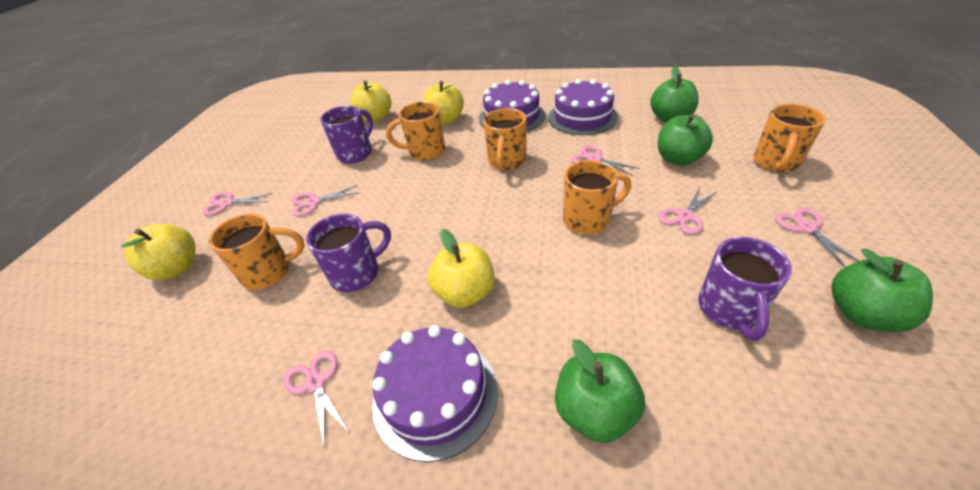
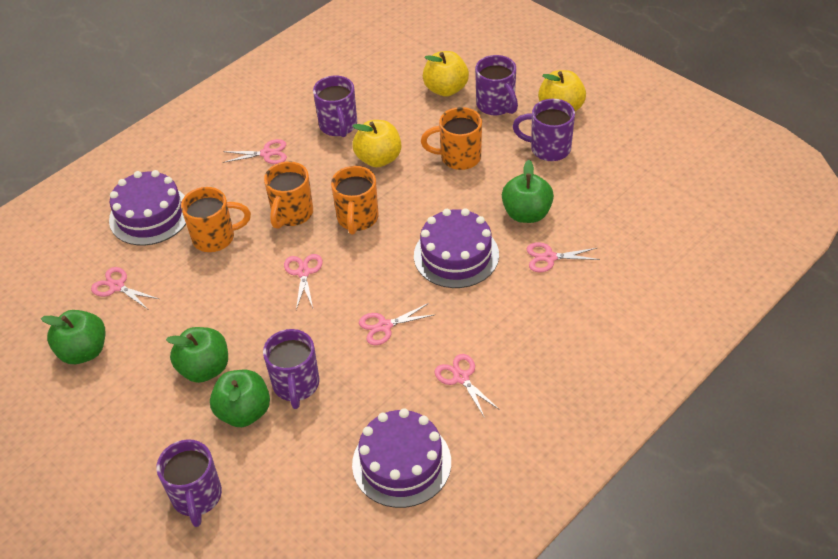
orange mug: [209,213,304,290] [386,101,445,161] [483,108,527,171] [563,160,631,234] [754,104,826,173] = 5 -> [181,187,251,252] [264,161,313,229] [331,166,379,235] [421,107,482,170] = 4
purple mug: [306,214,391,292] [320,106,373,164] [698,237,792,341] = 3 -> [156,439,222,527] [263,329,320,409] [313,76,357,137] [475,55,518,115] [512,99,575,161] = 5
yellow apple: [121,224,196,280] [351,80,391,122] [422,81,464,125] [428,229,495,308] = 4 -> [352,120,401,167] [423,51,469,97] [538,70,586,111] = 3

